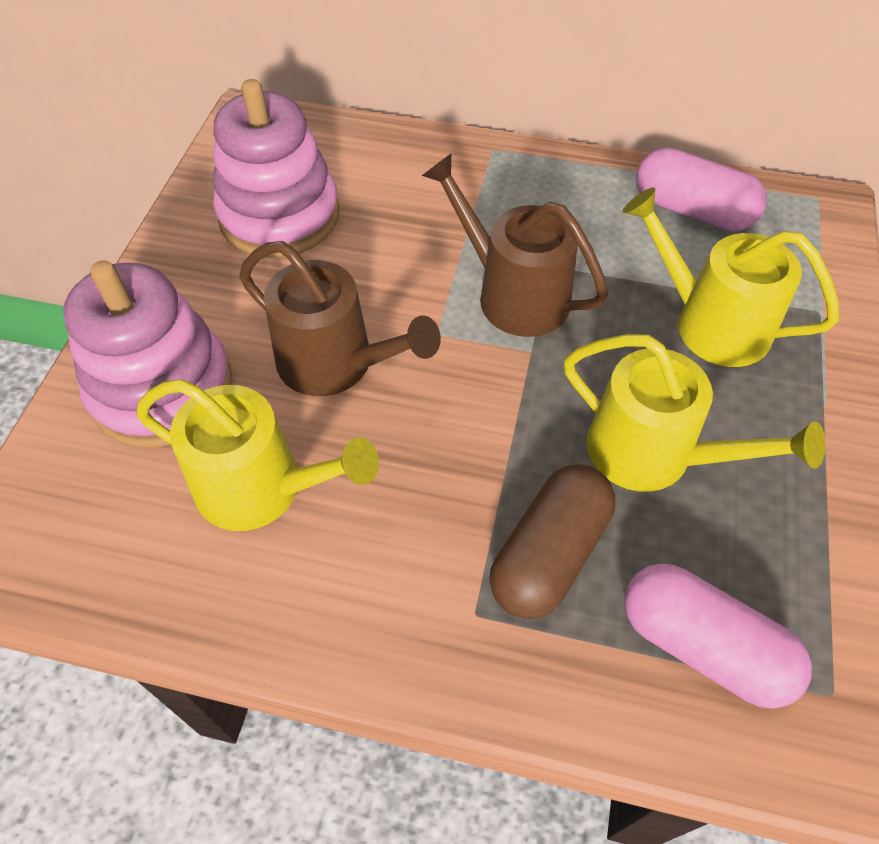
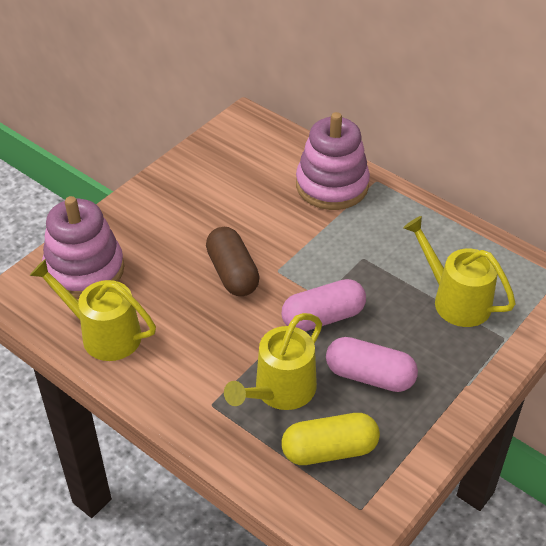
brown watering can: [239,241,441,396] [422,154,608,337] = 2 -> none = 0
yellow capsule: none = 0 -> [281,413,380,465] = 1

